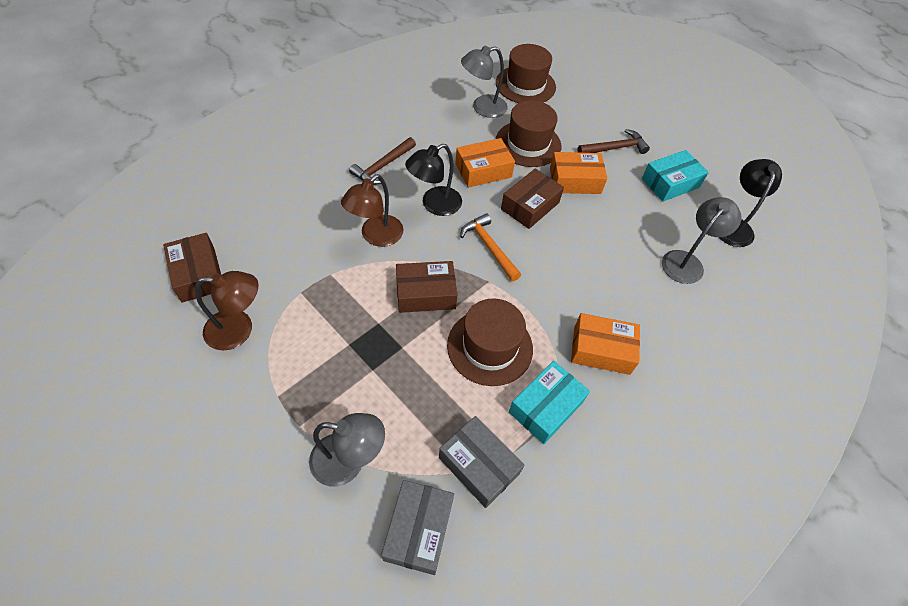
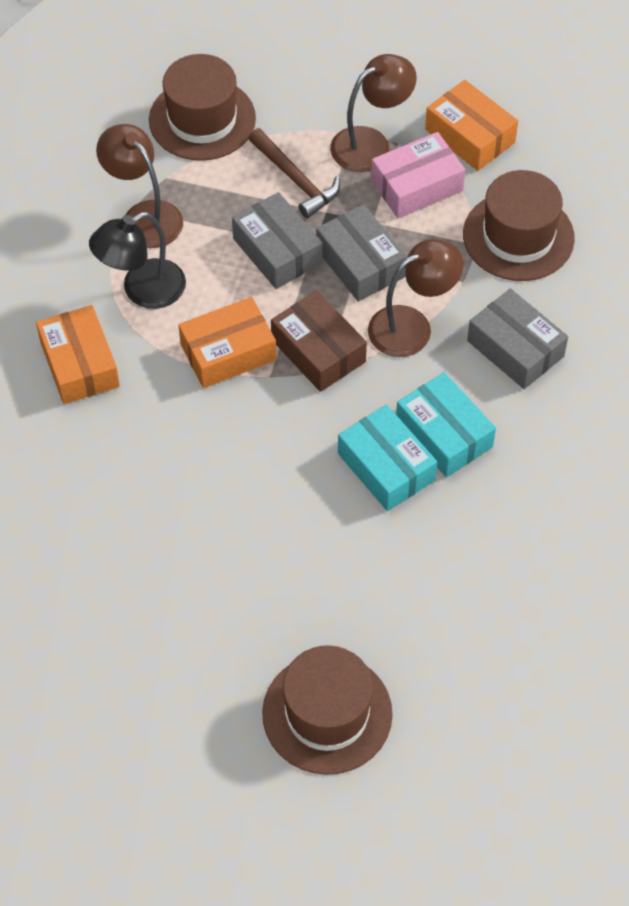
black lamp: [405,144,462,216] [719,159,782,247] = 2 -> [89,212,186,309] = 1
brown box: [163,233,221,303] [396,261,457,313] [501,168,564,229] = 3 -> [271,291,367,392] = 1
brown hammer: [349,137,416,185] [578,129,650,154] = 2 -> [248,128,340,218] = 1
brown lamp: [195,271,258,350] [341,174,403,247] = 2 -> [96,124,183,248] [330,54,417,172] [368,239,463,357] = 3
grey box: [381,480,454,575] [439,416,524,508] = 2 -> [232,192,323,289] [316,204,407,301] [467,289,568,389] = 3
grey lamp: [309,413,385,487] [461,46,508,118] [662,197,742,284] = 3 -> none = 0
orange hammer: [460,213,521,281] = 1 -> none = 0
pink box: none = 0 -> [371,132,465,218] = 1

